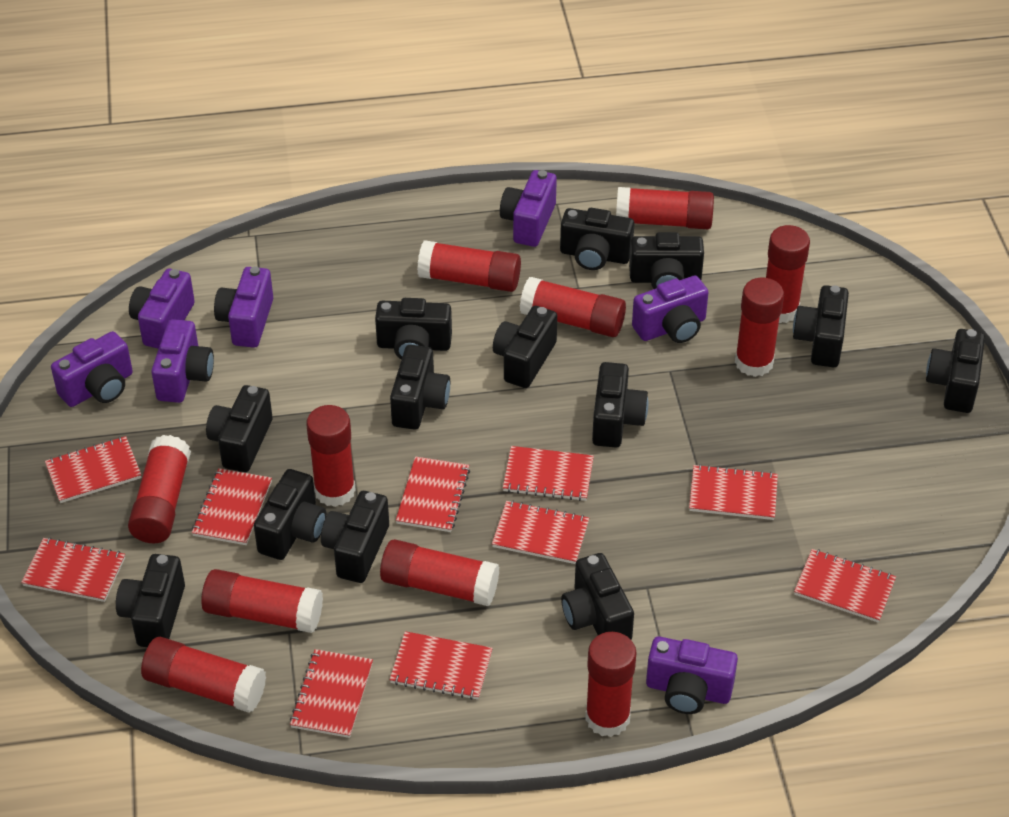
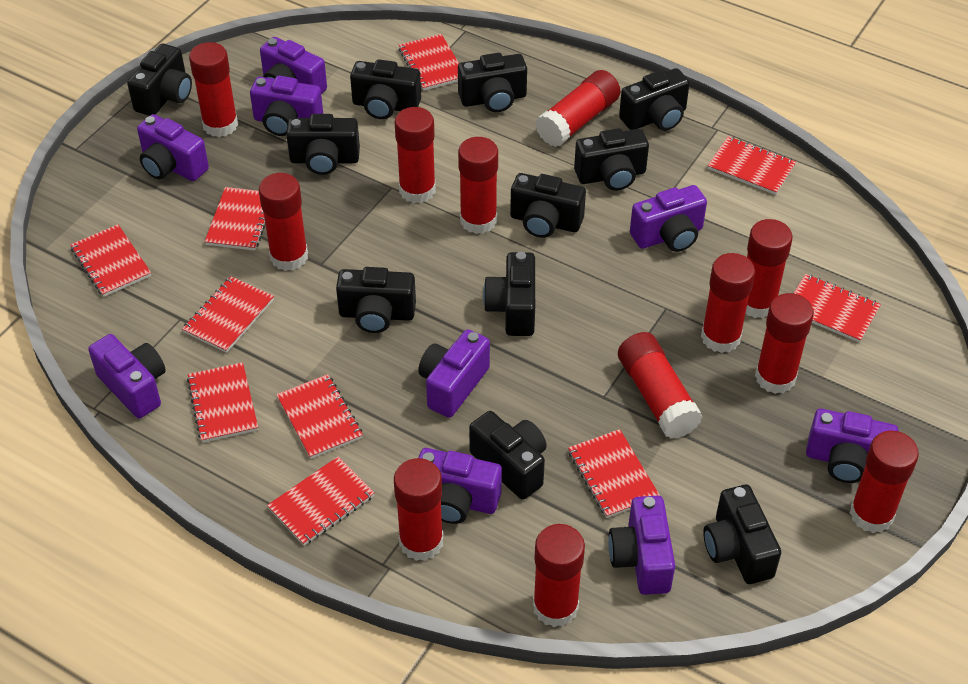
black camera: [116,554,185,647] [206,385,273,472] [254,469,326,560] [321,491,389,583] [375,298,452,359] [390,345,450,430] [493,306,557,388] [560,208,634,270] [561,553,634,640] [592,362,648,448] [629,232,704,289] [793,285,849,367] [926,329,985,413] = 13 -> [127,44,192,116] [286,114,360,175] [336,267,416,333] [350,59,421,119] [458,53,527,112] [469,411,547,500] [483,252,535,336] [510,173,586,238] [574,128,649,191] [619,68,690,131] [703,485,781,584] = 11
purple camera: [51,331,133,407] [129,269,195,349] [151,319,214,403] [214,266,273,348] [500,170,557,247] [632,276,709,343] [646,636,738,714] = 7 -> [88,334,166,419] [137,114,209,181] [250,76,323,136] [260,37,327,94] [418,329,490,418] [418,448,502,524] [608,496,675,595] [630,185,707,252] [806,409,899,483] = 9
red glue stick: [128,435,191,543] [141,637,266,713] [201,569,323,633] [307,405,356,507] [380,539,499,606] [417,240,521,292] [520,277,626,337] [585,632,636,737] [616,187,714,229] [735,278,784,377] [766,225,810,323] = 11 -> [189,42,238,137] [259,173,308,271] [394,458,443,561] [395,107,436,203] [458,137,498,234] [533,524,585,627] [535,70,620,147] [618,332,703,439] [701,253,755,353] [746,219,793,318] [755,293,814,394] [850,431,919,533] = 12

